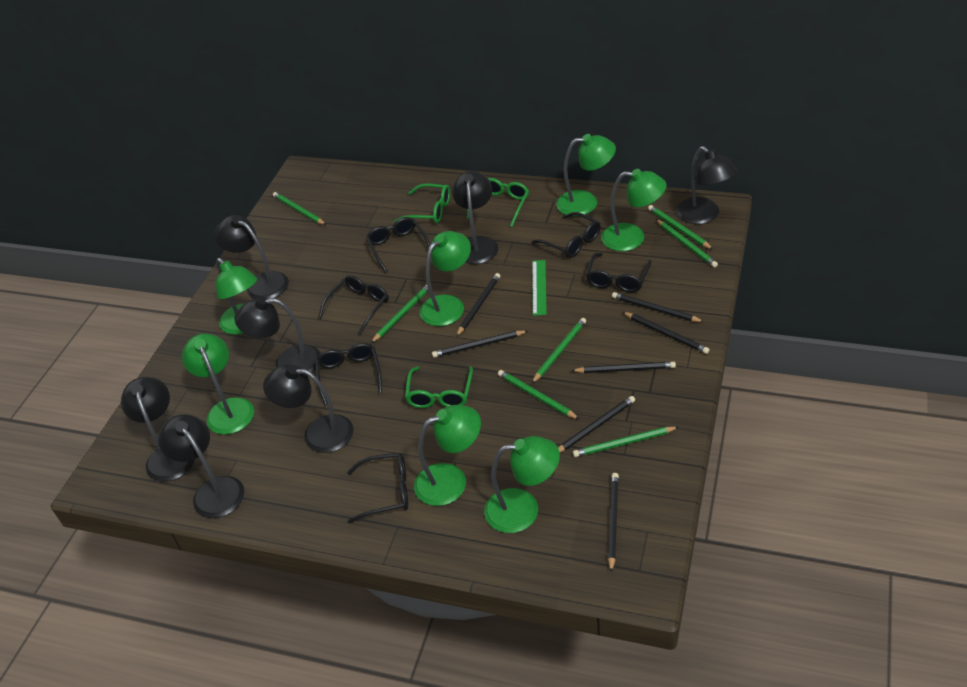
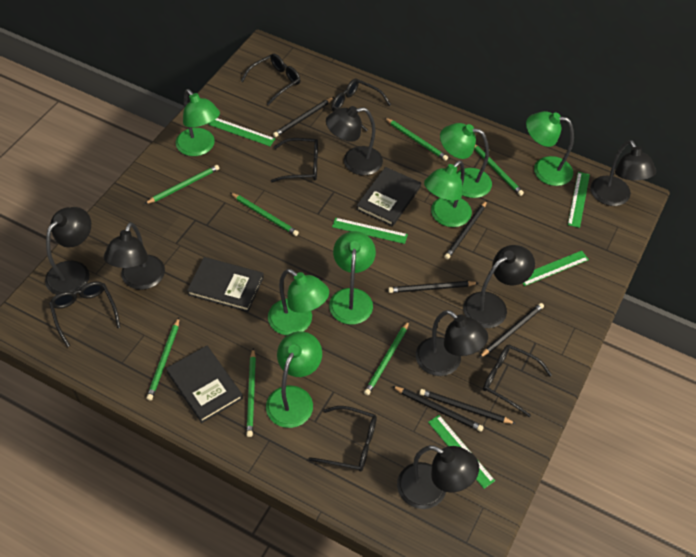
black book: none = 0 -> [166,345,243,423] [187,257,264,312] [356,167,421,227] = 3
black pencil: [432,330,527,357] [456,273,500,337] [558,396,635,452] [571,362,676,373] [608,473,619,572] [612,292,704,322] [623,312,709,354] = 7 -> [273,97,334,137] [388,281,478,293] [392,386,484,432] [419,389,516,424] [444,201,487,259] [479,303,544,358] = 6
green glasses: [394,183,450,223] [405,366,473,408] [467,178,529,227] = 3 -> none = 0
green ruler: [532,260,547,316] = 1 -> [208,118,275,146] [332,218,408,244] [428,415,495,489] [522,251,589,286] [568,172,590,228] = 5

